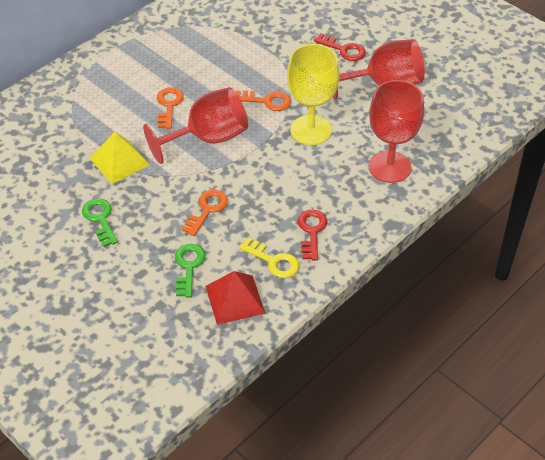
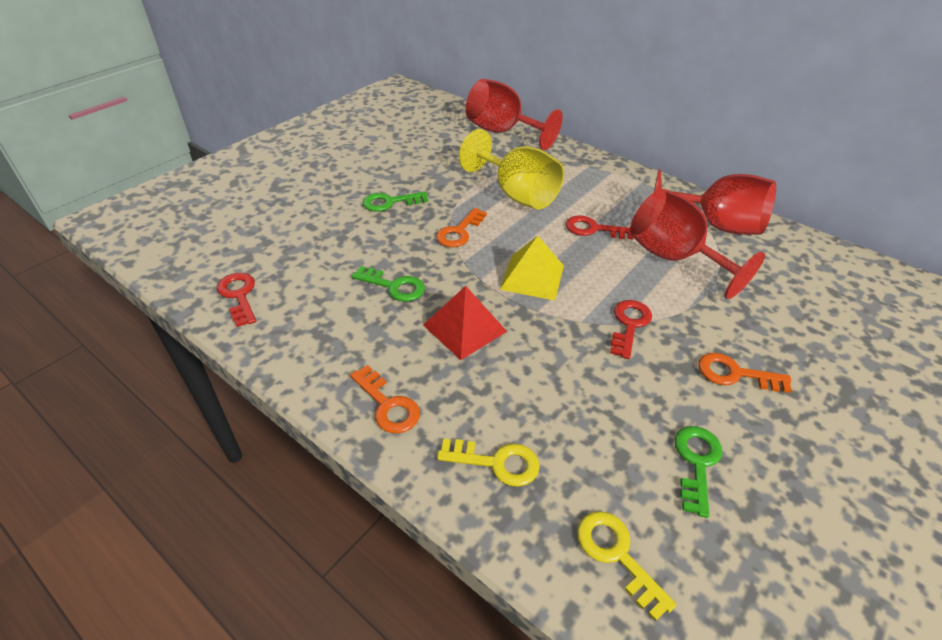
green key: [82,198,118,247] [175,244,206,297] = 2 -> [351,266,425,301] [363,192,428,212] [675,426,722,518] = 3
red key: [298,210,327,260] [314,33,366,61] = 2 -> [217,273,256,327] [566,215,634,240] [610,300,652,359] = 3
yellow key: [239,238,299,278] = 1 -> [437,439,540,487] [577,511,676,621] = 2

